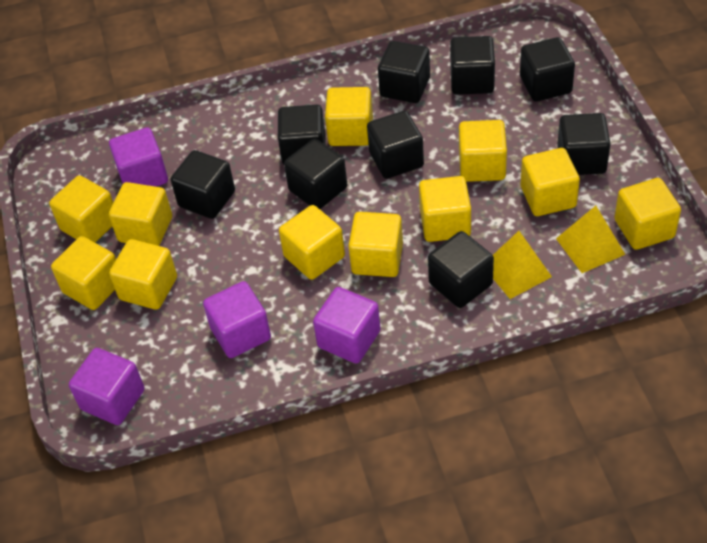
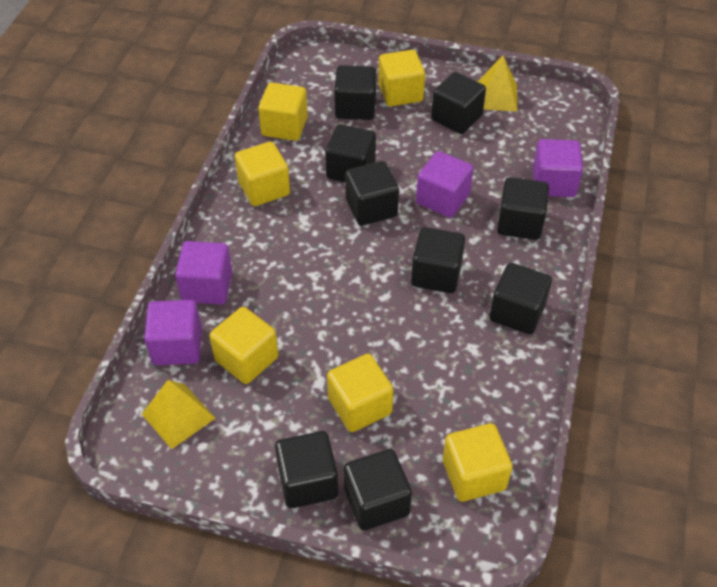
yellow cube: [49,175,113,243] [51,236,116,310] [109,182,172,246] [109,239,177,310] [279,205,345,280] [325,87,373,146] [348,212,403,277] [419,176,471,242] [459,120,507,182] [521,148,580,216] [614,178,681,250] = 11 -> [209,307,279,384] [235,141,290,206] [258,83,308,141] [327,354,394,432] [378,50,425,106] [443,423,513,502] = 6

